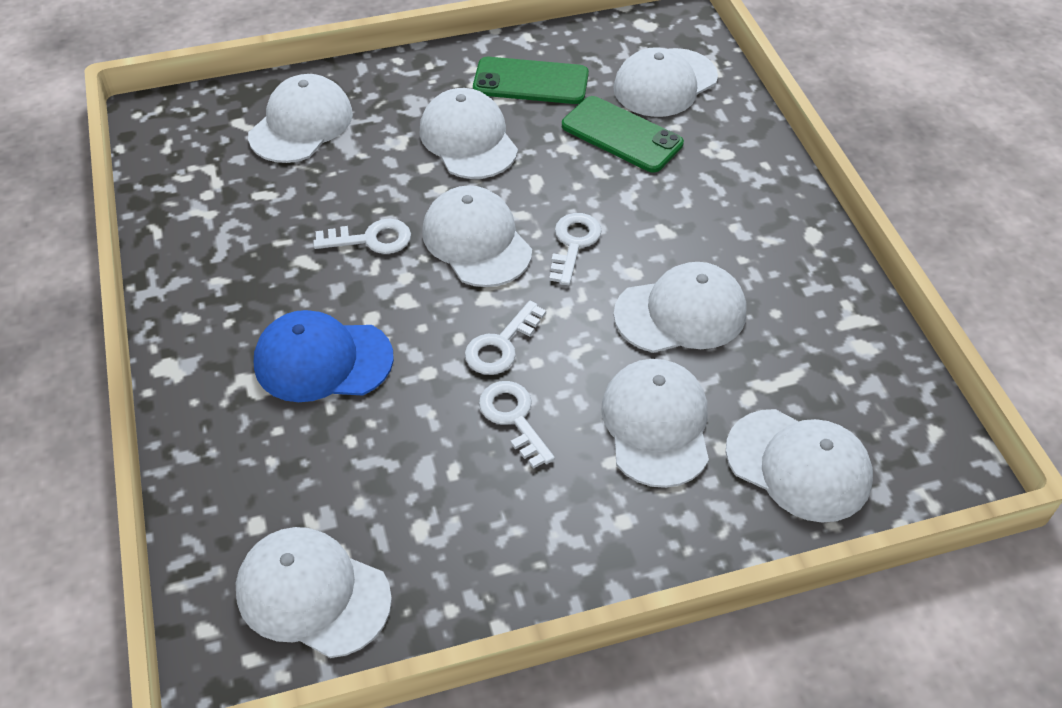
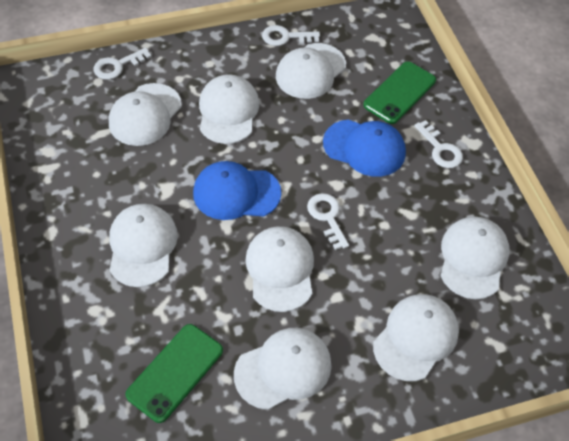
blue cap: [254,310,394,402] = 1 -> [193,161,281,220] [323,119,406,177] = 2

